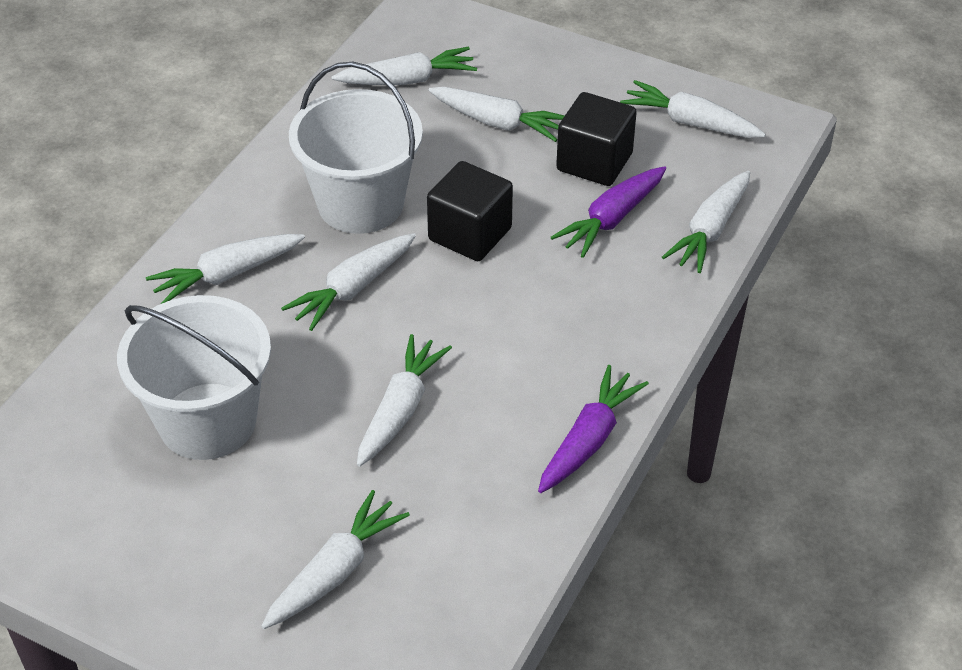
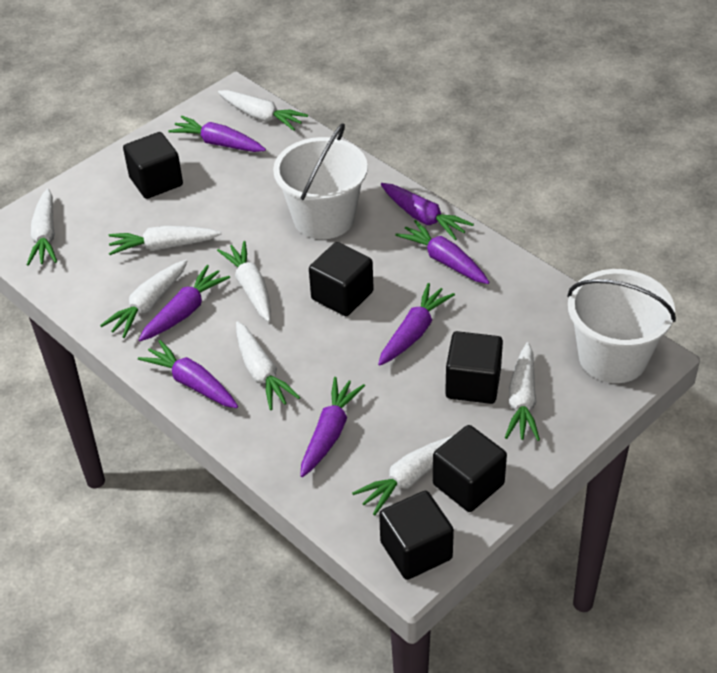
black cube: [427,161,513,261] [556,92,637,186] = 2 -> [123,132,183,199] [309,242,374,316] [379,491,454,580] [433,425,507,512] [445,331,503,404] = 5
purple carrot: [538,365,649,493] [551,166,666,258] = 2 -> [138,340,238,408] [139,265,230,341] [169,116,266,152] [300,377,365,477] [378,283,455,366] [381,183,474,240] [395,220,490,284] = 7

